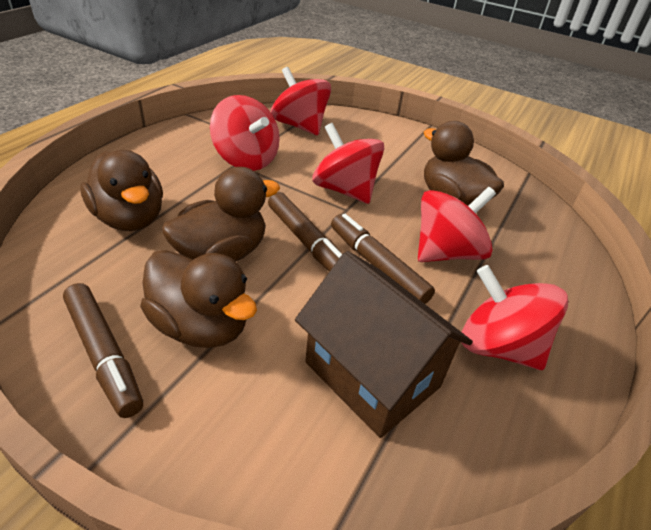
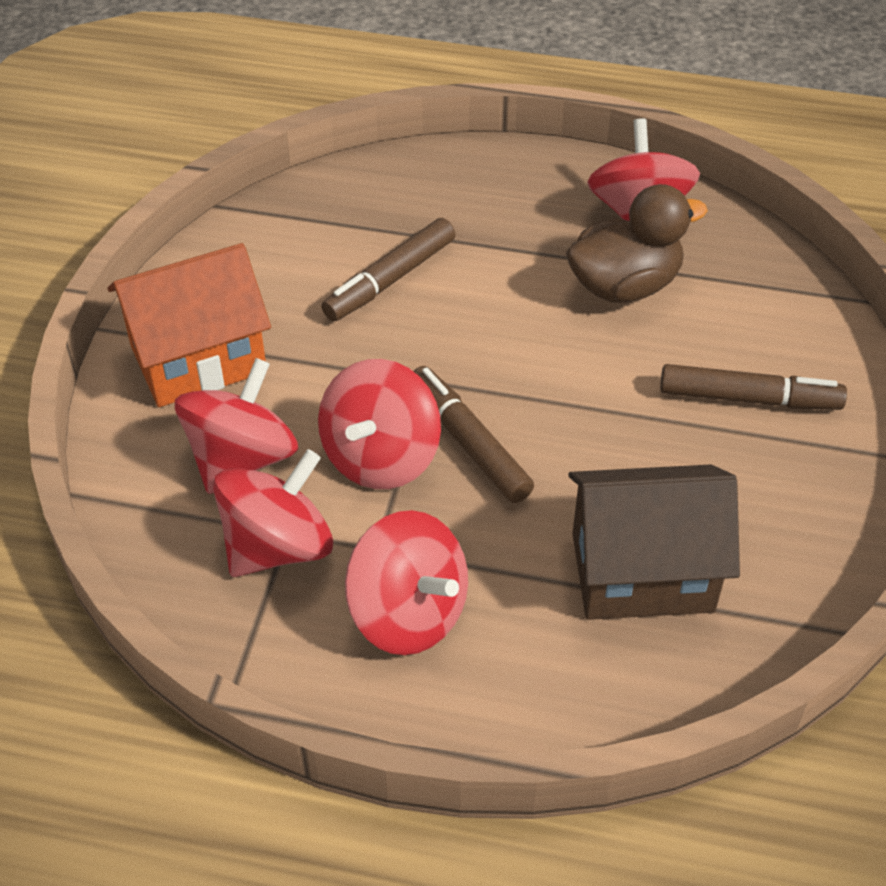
brown duck: [80,150,163,231] [140,250,257,348] [162,167,280,262] [424,121,504,206] = 4 -> [566,184,708,302] = 1
orange house: none = 0 -> [108,243,271,407] = 1

